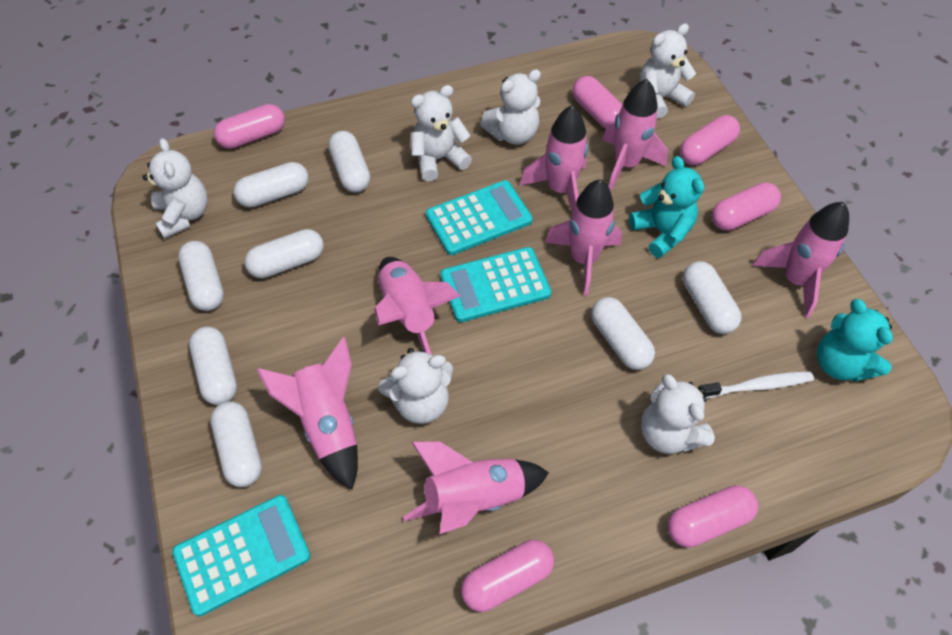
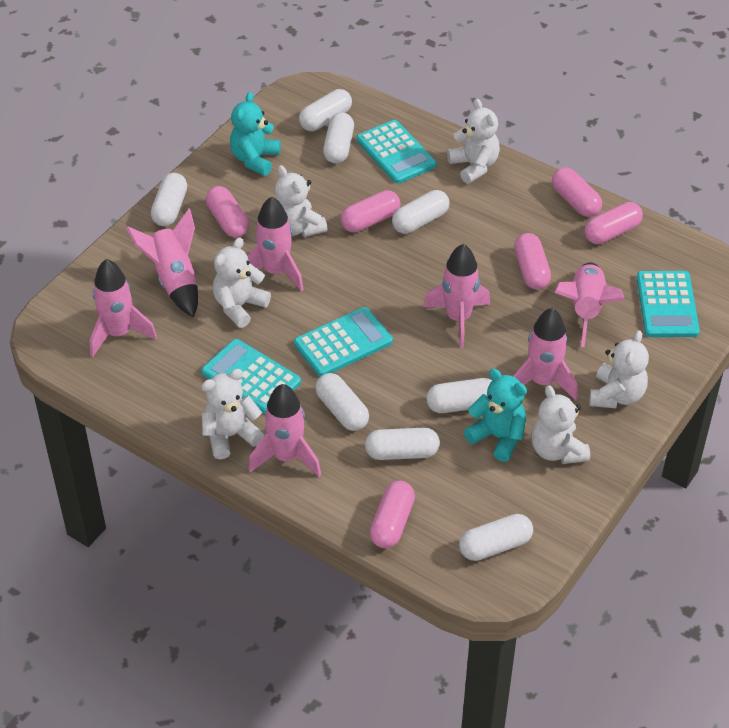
turquoise calculator: [172,495,311,616] [426,180,533,255] [440,247,551,322] = 3 -> [201,339,301,414] [294,307,393,377] [356,120,436,184] [637,271,700,337] = 4
white toothbrush: [698,372,814,399] = 1 -> none = 0

